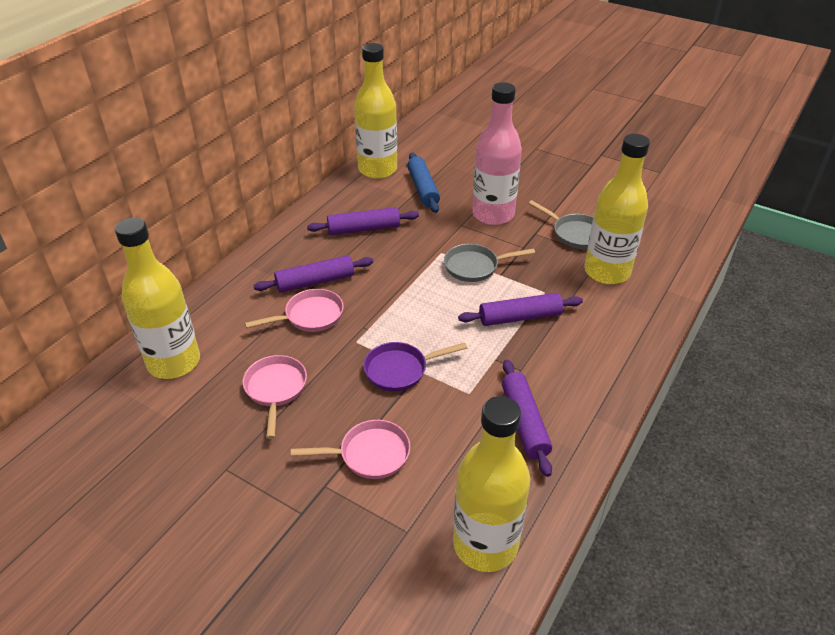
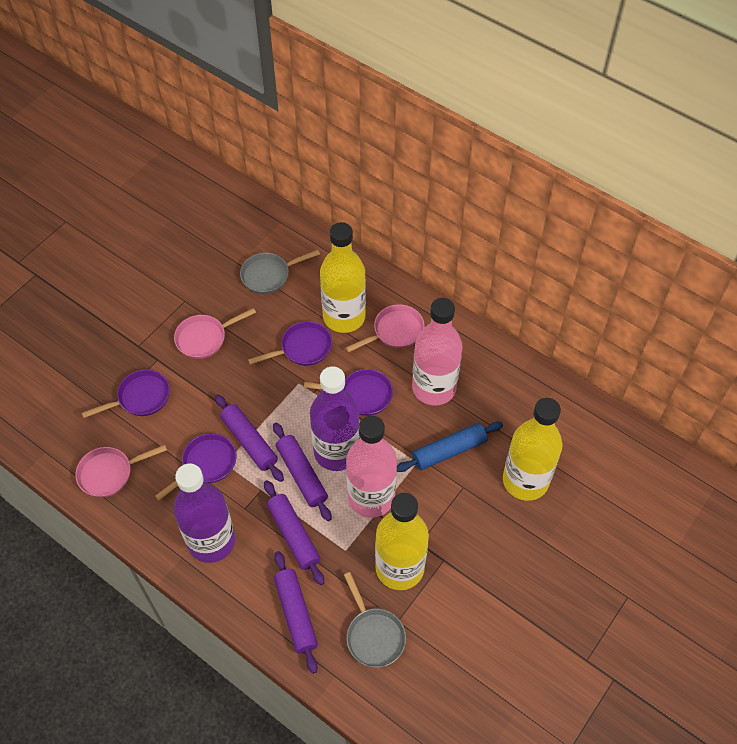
pink bottle: [472,82,522,225] = 1 -> [346,416,397,518] [412,298,463,406] = 2
purple bottle: none = 0 -> [174,464,235,563] [310,366,360,471] = 2
purple pan: [363,342,467,392] = 1 -> [82,369,170,418] [155,433,237,501] [248,321,332,366] [304,369,393,416] = 4
yellow bottle: [115,217,200,379] [354,43,397,179] [453,396,530,572] [584,134,650,284] = 4 -> [320,222,366,333] [375,493,429,590] [503,398,563,501] = 3

